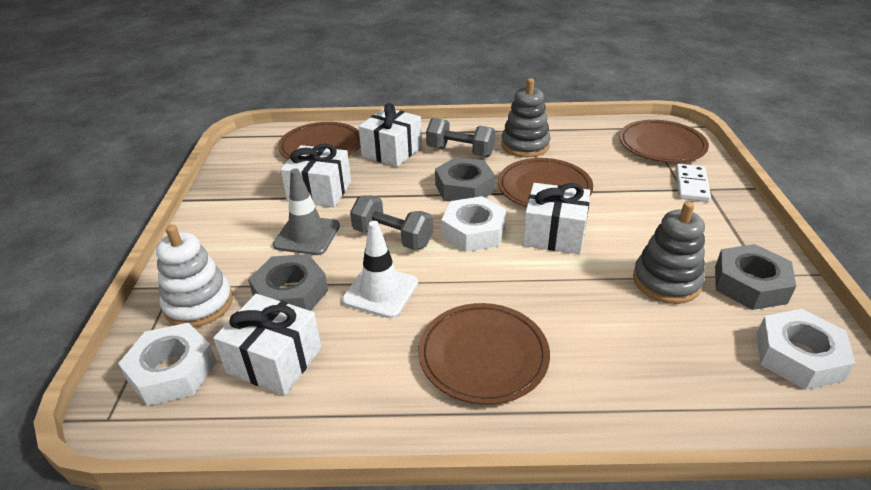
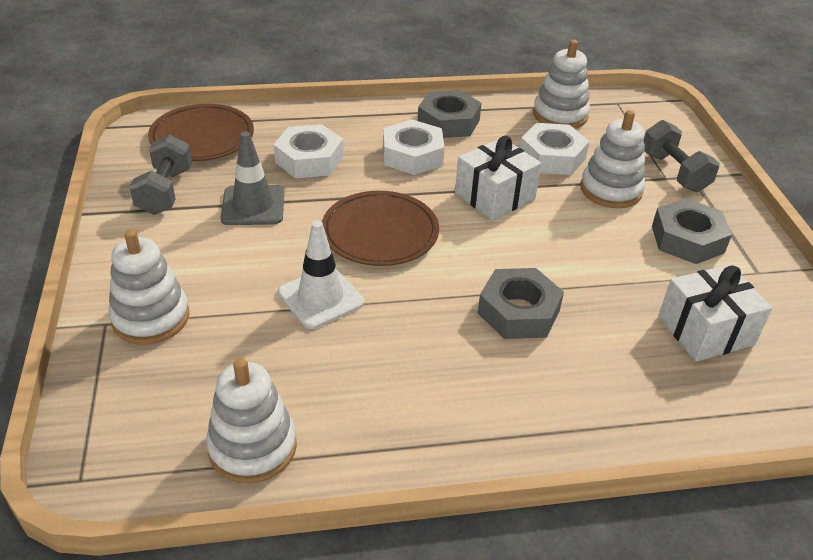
brown plate: [278,122,361,159] [418,303,550,405] [498,158,593,207] [619,120,709,163] = 4 -> [148,104,254,161] [322,191,439,266] = 2
grey stacking toy: [501,78,551,157] [633,201,705,304] = 2 -> none = 0
white domino: [675,164,711,202] = 1 -> none = 0
white gift: [213,294,322,395] [280,144,351,207] [358,103,422,167] [523,183,590,254] = 4 -> [455,136,542,220] [658,264,772,362] = 2
white stacking toy: [156,225,233,327] = 1 -> [108,230,189,345] [206,358,297,484] [533,40,590,129] [580,110,645,208] = 4

